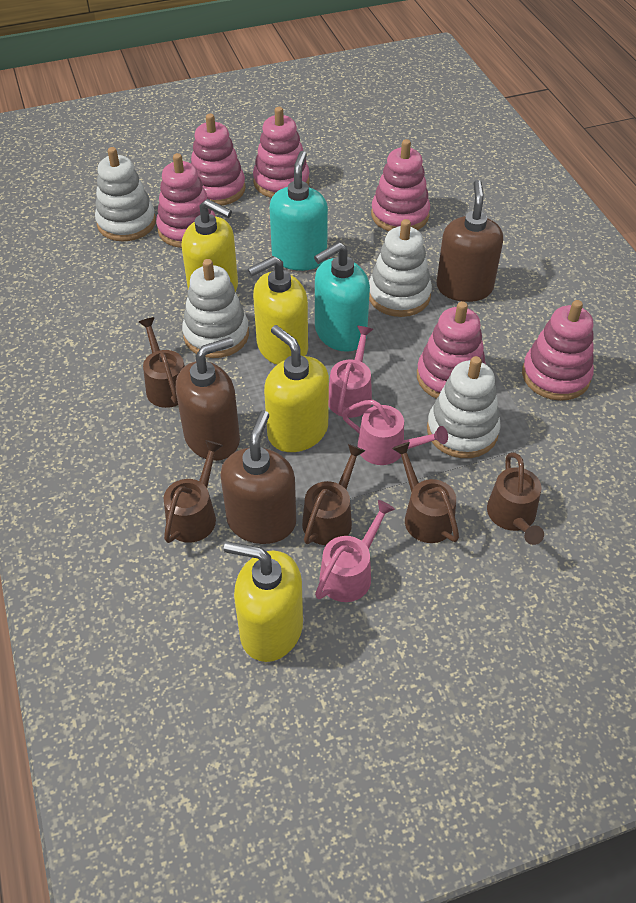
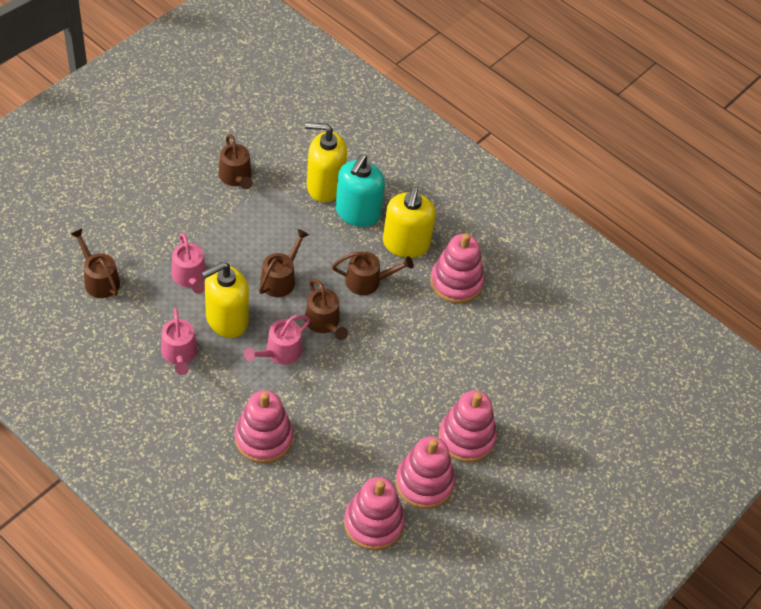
brown soap dispenser: [176,337,240,461] [220,410,296,544] [436,180,503,302] = 3 -> none = 0
pink stacking toy: [156,153,216,248] [191,113,246,206] [253,107,310,198] [371,139,430,231] [417,301,486,399] [522,300,594,401] = 6 -> [235,390,293,463] [344,477,405,550] [396,436,455,509] [431,233,484,304] [439,391,497,462] = 5
turquoise soap dispenser: [270,151,328,271] [314,242,370,352] = 2 -> [335,154,385,227] = 1
white stacking toy: [95,147,156,242] [182,259,249,358] [369,219,432,317] [427,356,501,458] = 4 -> none = 0
yellow soap dispenser: [181,199,238,292] [224,541,303,662] [248,256,308,365] [264,325,329,452] = 4 -> [202,262,249,338] [305,122,347,202] [383,187,436,258] = 3

